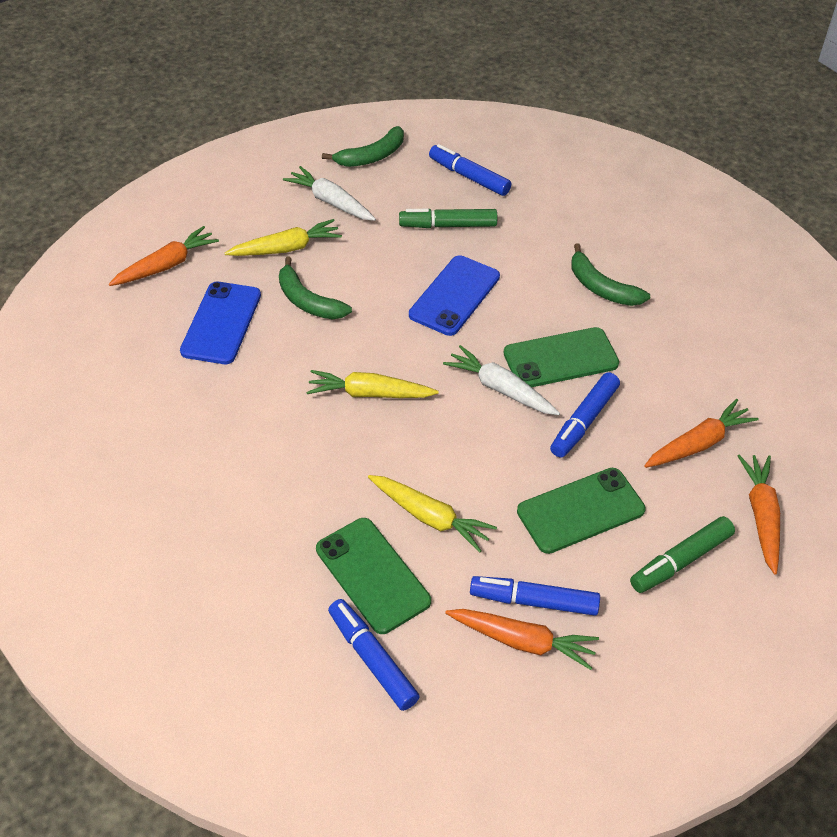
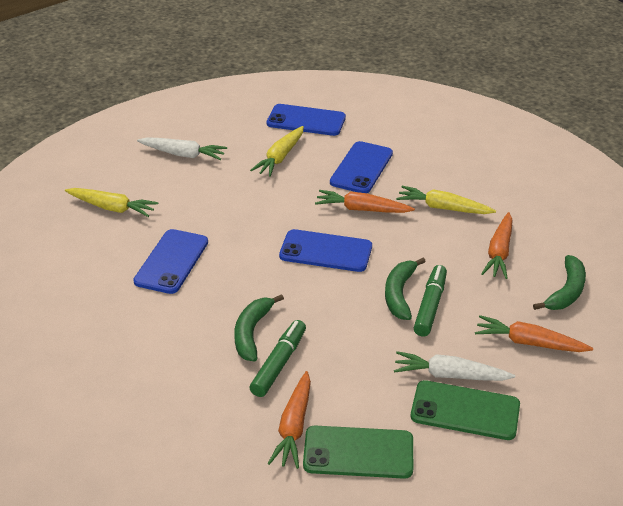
blue marker: [328,599,420,711] [429,144,511,196] [470,576,600,616] [550,372,620,458] = 4 -> none = 0
blue phone: [180,282,261,364] [409,255,500,336] = 2 -> [133,229,208,294] [267,104,346,136] [279,229,372,272] [330,141,393,193] = 4
green phone: [316,518,431,634] [504,327,619,387] [517,468,646,554] = 3 -> [303,426,413,479] [411,380,520,440] = 2

